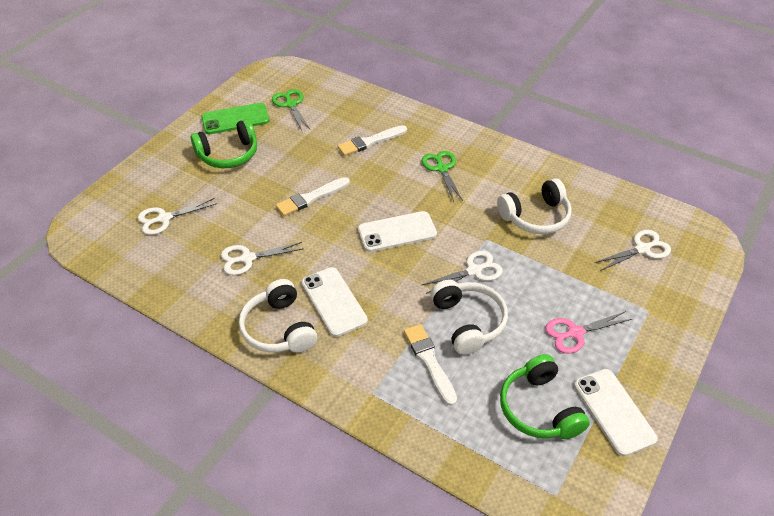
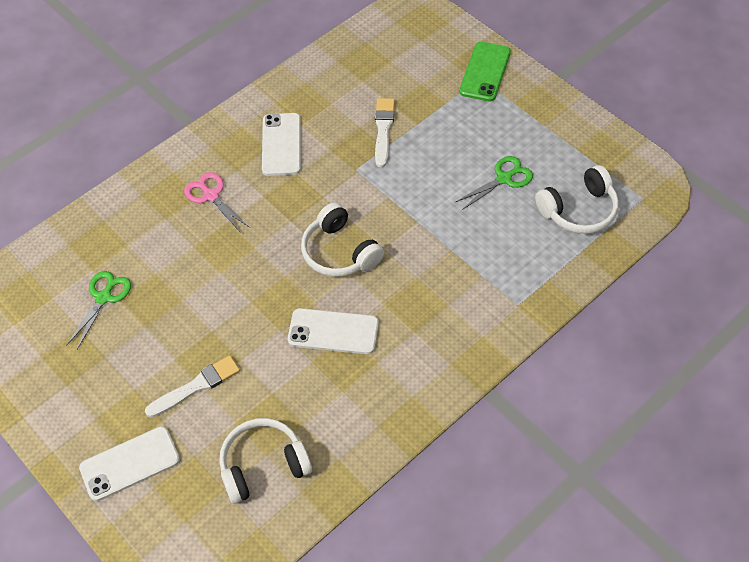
green headphones: [191,119,257,168] [500,354,590,439] = 2 -> none = 0
white brush: [276,177,350,216] [337,125,407,156] [404,324,457,406] = 3 -> [145,355,240,418] [375,98,395,167] = 2
white scissors: [138,198,217,235] [221,242,303,275] [422,251,503,294] [594,230,671,271] = 4 -> none = 0

